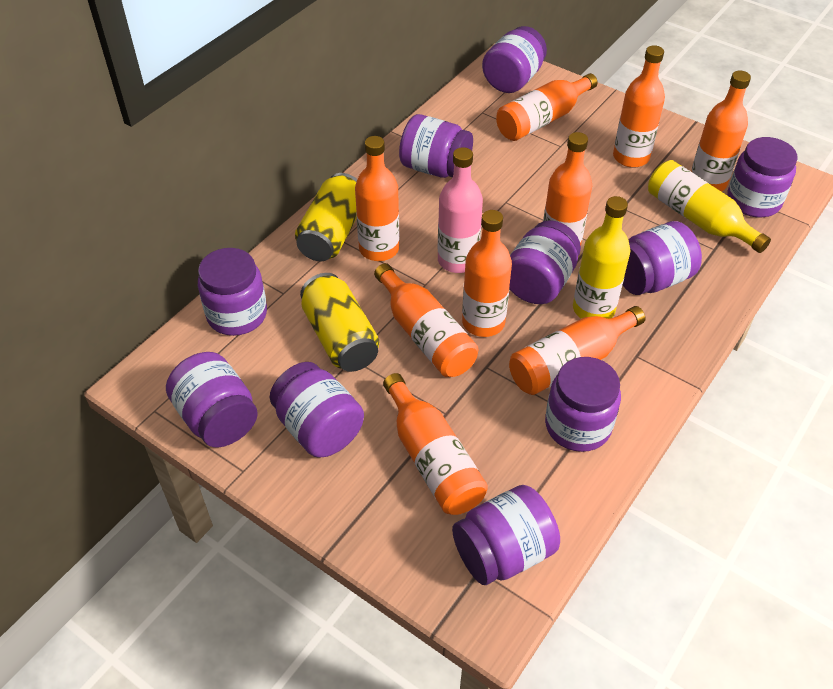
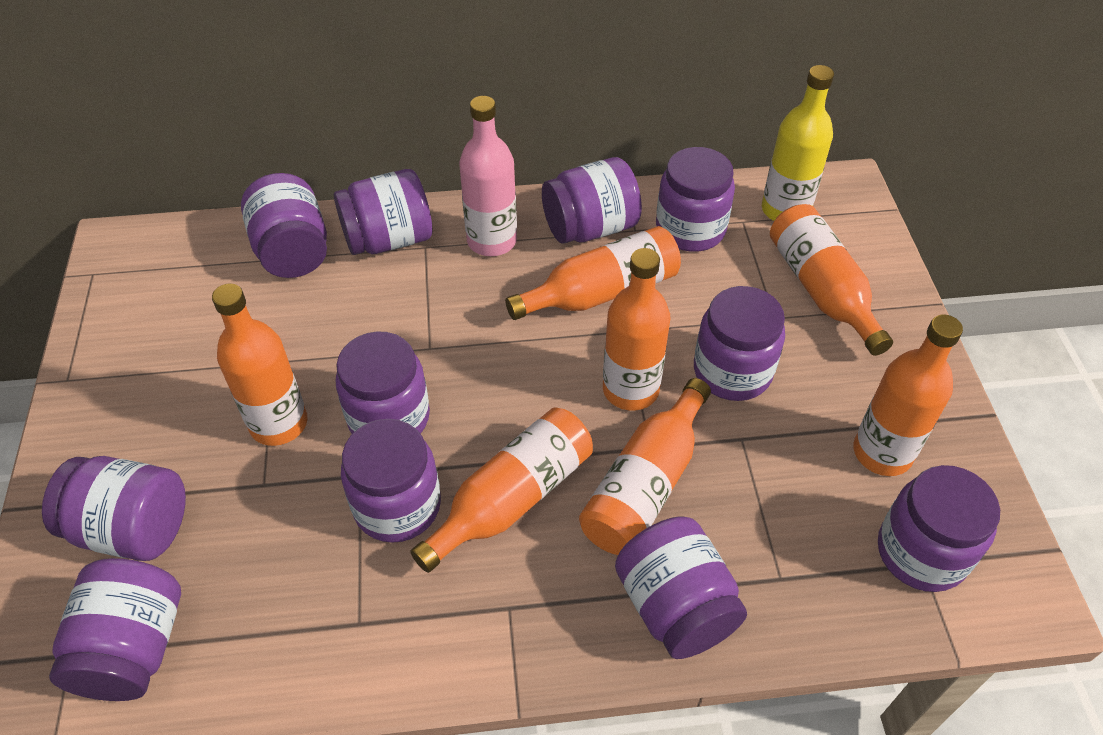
orange bottle: [355,136,400,261] [374,263,478,377] [383,373,488,515] [462,210,512,337] [496,73,597,141] [509,306,645,395] [543,132,592,245] [613,45,665,168] [691,71,751,192] = 9 -> [212,284,307,446] [410,407,593,573] [505,226,681,320] [579,378,711,555] [603,248,670,411] [770,204,893,356] [853,314,963,476] = 7
purple jar: [166,352,258,447] [198,248,267,336] [270,362,364,458] [399,114,473,178] [452,485,560,585] [482,26,547,93] [510,220,581,304] [545,357,621,452] [623,221,702,295] [727,137,797,217] = 10 -> [42,456,186,561] [49,558,181,701] [241,173,327,278] [334,169,433,255] [336,331,430,434] [341,419,441,543] [542,157,642,244] [615,517,747,659] [656,147,735,252] [694,286,785,401] [878,465,1000,592] = 11
yellow bottle: [573,196,630,319] [648,160,771,253] = 2 -> [762,65,834,221] = 1
yellow can: [295,173,357,261] [300,273,379,372] = 2 -> none = 0

